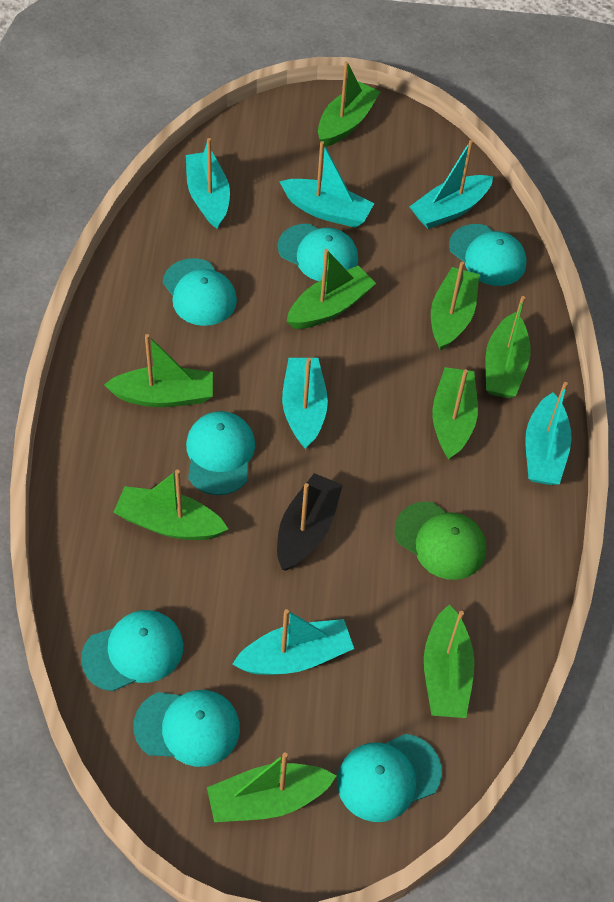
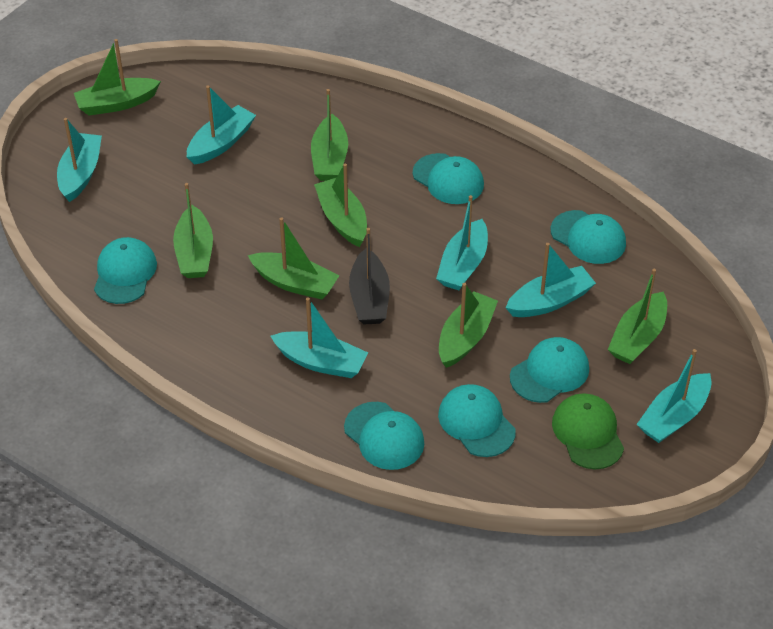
green boat: [104,334,213,407] [113,470,228,540] [207,753,336,822] [286,249,376,329] [318,61,380,147] [424,605,475,718] [431,262,479,351] [432,367,478,460] [486,296,531,398] = 9 -> [74,39,161,116] [173,183,213,278] [248,218,339,299] [311,89,348,181] [314,163,367,247] [439,283,498,368] [608,269,667,364] = 7
turquoise cap: [81,610,183,691] [133,690,240,767] [163,258,237,326] [186,411,255,495] [278,224,358,281] [337,734,442,822] [449,224,527,286] = 7 -> [94,237,157,304] [344,402,424,470] [413,153,484,204] [438,384,516,457] [510,337,589,403] [550,210,626,264] = 6

